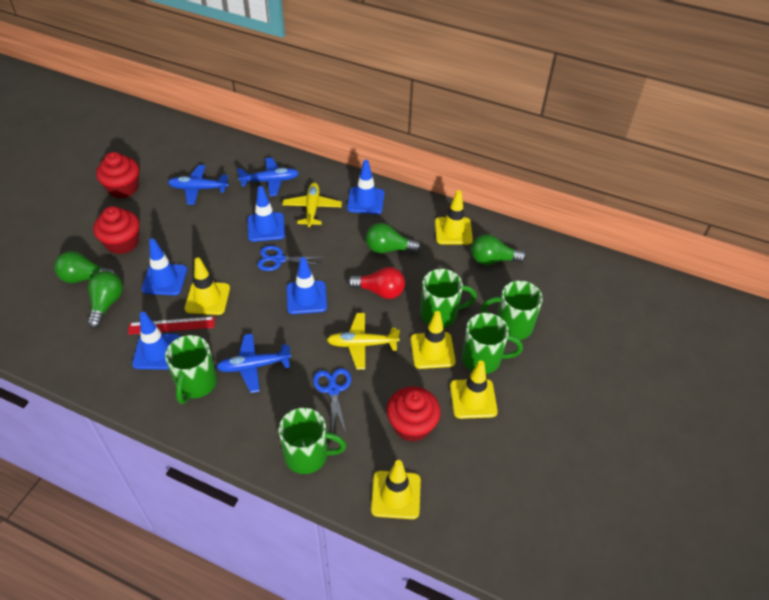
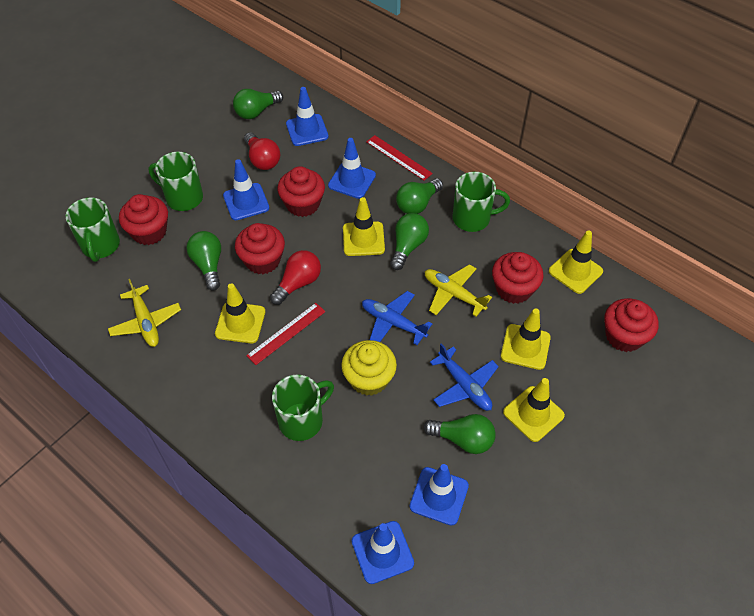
blue plane: [168,165,229,205] [216,333,291,393] [237,158,299,196] = 3 -> [362,291,432,345] [430,343,499,411] = 2
blue scissors: [257,246,325,271] [313,368,351,433] = 2 -> none = 0
green light bulb: [54,251,117,283] [87,271,123,329] [366,223,421,253] [471,234,526,265] = 4 -> [186,231,221,291] [233,89,283,119] [390,213,429,270] [396,178,443,214] [423,414,496,454] = 5
green mug: [165,335,217,404] [278,408,347,474] [420,269,477,328] [462,313,523,374] [481,281,543,340] = 5 -> [65,197,120,262] [148,152,203,211] [272,374,334,441] [452,172,510,232] = 4
red cupcake: [93,206,140,254] [96,152,139,198] [386,387,441,442] = 3 -> [119,194,168,245] [235,223,285,274] [277,166,325,217] [492,252,544,304] [604,298,659,352] = 5
red light bulb: [348,267,405,299] = 1 -> [244,132,280,170] [270,250,321,305] = 2
red ruler: [128,317,215,335] = 1 -> [246,303,326,365] [366,135,433,181] = 2
yellow cupcake: none = 0 -> [341,340,397,396] = 1

